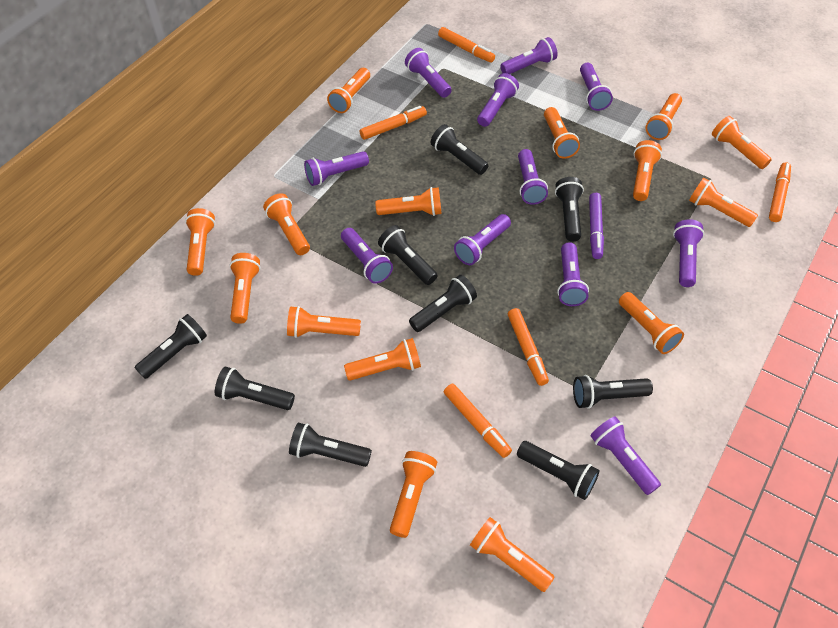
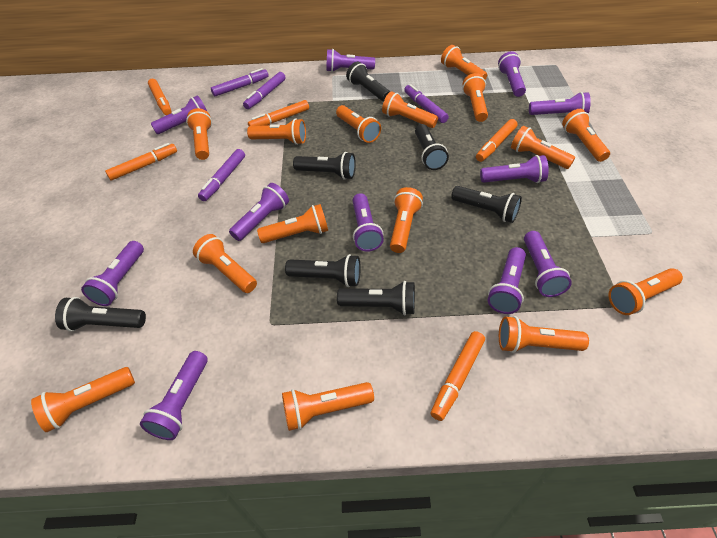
black flashlight: [135,314,207,379] [215,367,295,410] [289,423,372,467] [378,225,437,285] [409,275,477,332] [430,124,488,175] [517,441,600,500] [555,177,584,242] [573,375,653,409] = 9 -> [55,297,146,332] [285,254,361,287] [293,152,356,180] [337,281,415,315] [346,62,390,102] [415,124,449,170] [451,186,522,223] = 7
purple marker: [589,193,604,259] = 1 -> [198,149,245,201] [211,68,269,97] [243,72,286,109] [404,84,449,123] = 4

